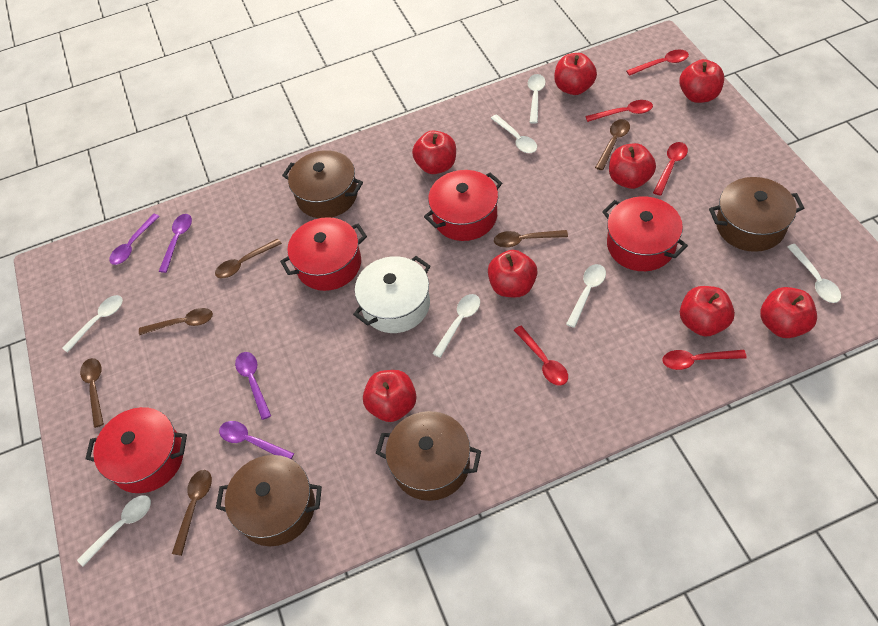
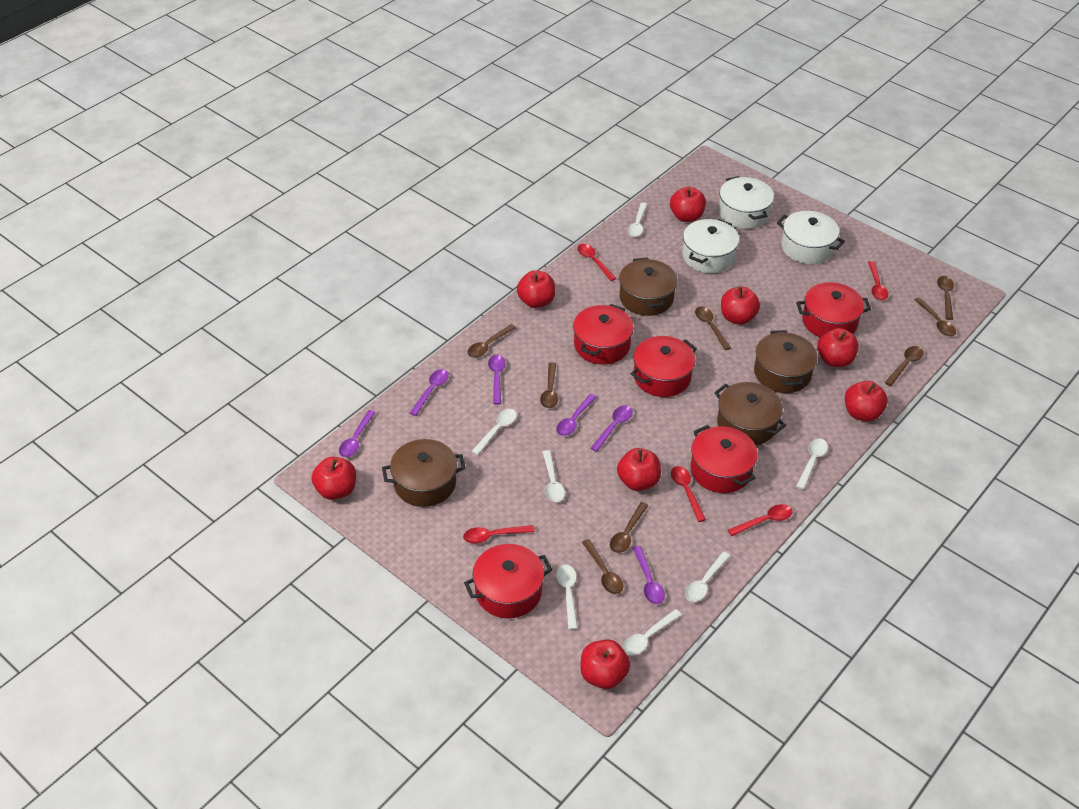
brown spoon: [80,358,104,428] [139,308,213,335] [172,470,212,556] [215,238,282,278] [494,230,568,248] [595,119,630,170] = 6 -> [467,324,516,357] [540,362,558,408] [582,539,623,594] [610,502,649,553] [695,306,731,350] [885,346,923,386] [914,297,956,336] [937,276,954,320] = 8
purple spoon: [109,214,160,265] [159,214,192,273] [219,421,294,459] [235,352,271,420] = 4 -> [339,410,376,457] [410,369,449,416] [488,355,506,405] [556,394,596,436] [591,406,633,452] [633,546,665,604] = 6
red pot: [86,407,187,493] [280,217,367,291] [424,170,502,241] [602,197,688,271] = 4 -> [464,544,553,618] [573,304,634,364] [631,336,697,397] [691,425,758,493] [796,282,871,337] = 5
white pot: [353,256,430,333] = 1 -> [682,219,739,273] [719,176,774,229] [777,211,845,264] = 3

